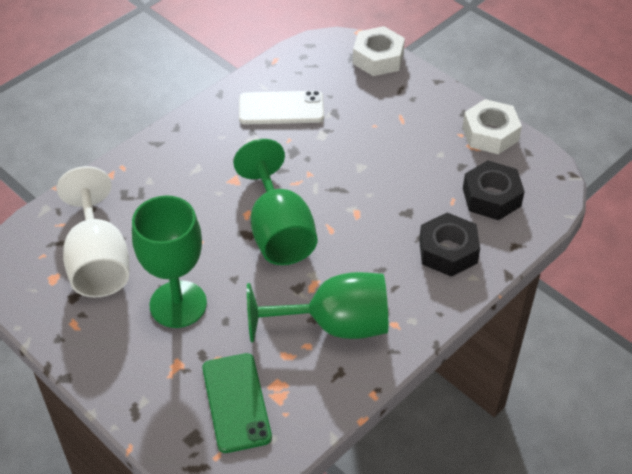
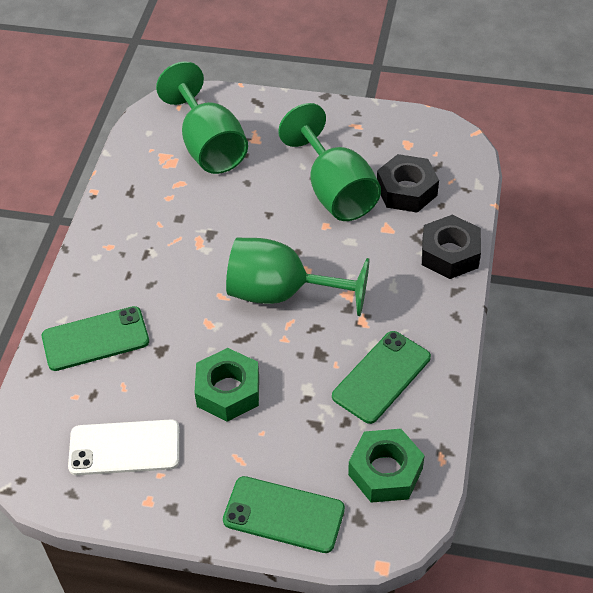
green nut: none = 0 -> [194,348,259,422] [348,429,425,503] = 2
green phone: [202,353,272,453] = 1 -> [42,306,149,371] [223,476,345,553] [332,331,431,424] = 3
white goblet: [57,166,129,297] = 1 -> none = 0
white nut: [353,26,405,76] [462,99,522,154] = 2 -> none = 0

